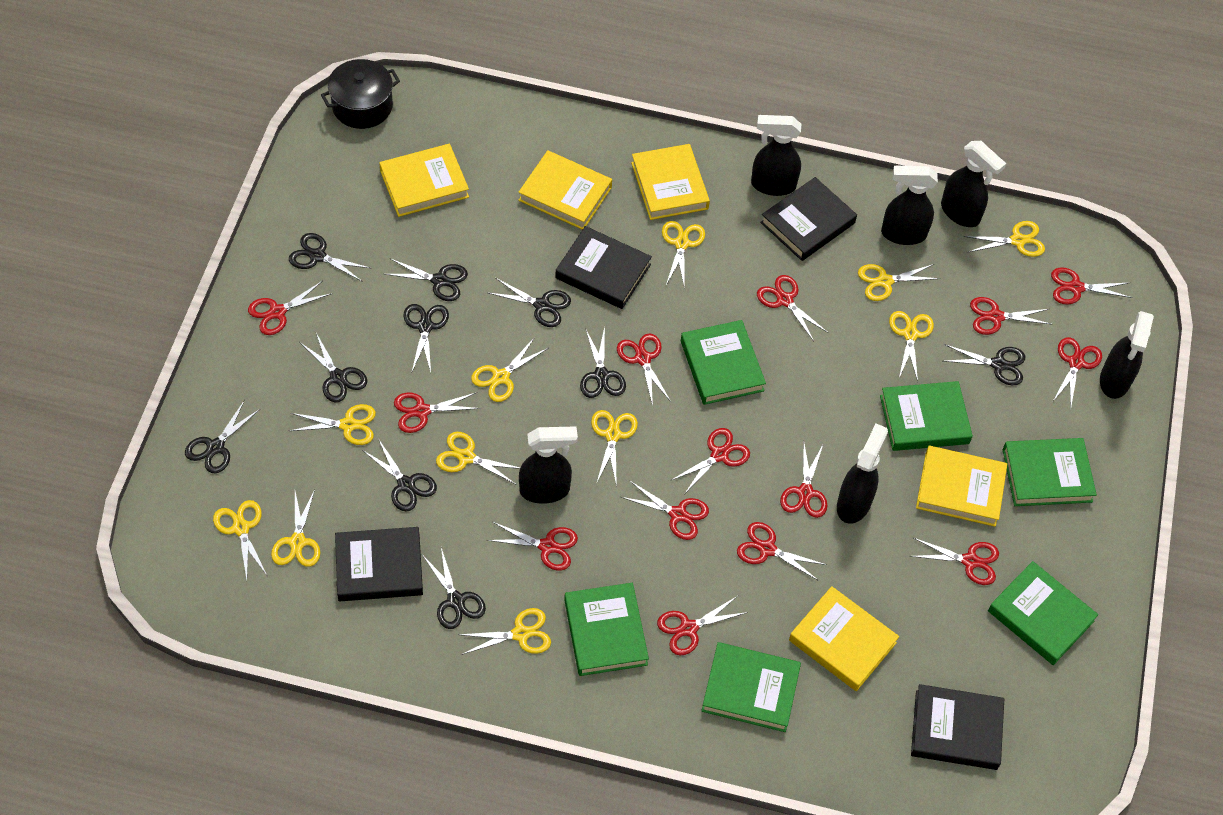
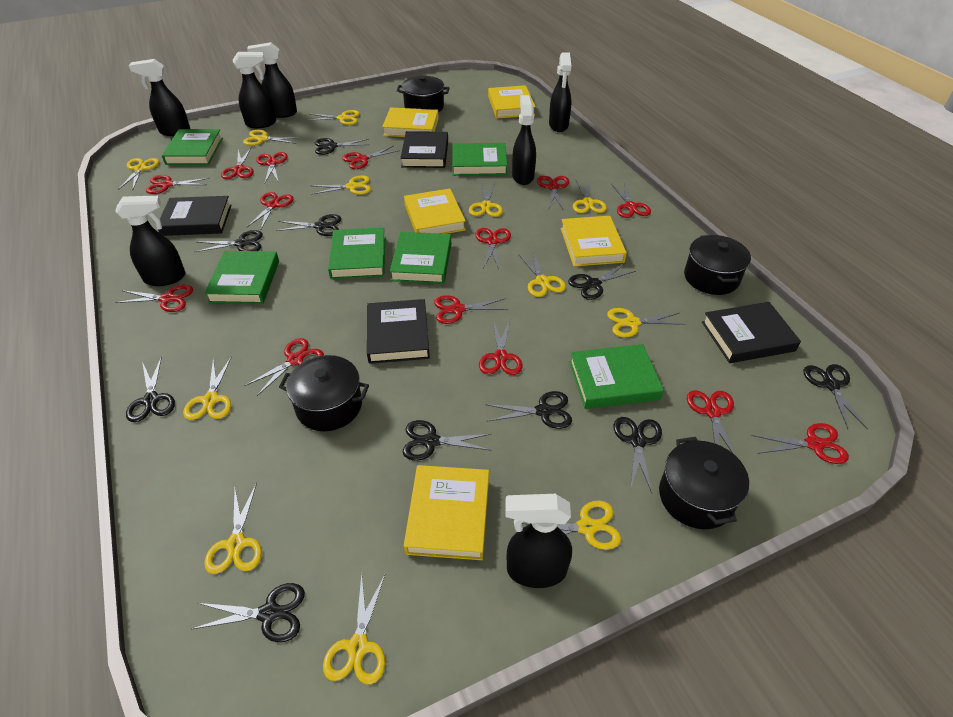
black pot: [321,59,400,129] = 1 -> [279,355,369,431] [397,76,449,113] [659,437,749,529] [684,235,751,295] = 4
black spray bottle: [519,426,578,504] [751,115,801,196] [837,424,888,524] [881,166,938,245] [941,141,1006,227] [1100,311,1154,399] = 6 -> [115,195,185,286] [129,59,190,136] [233,52,276,128] [247,42,297,118] [505,494,572,588] [512,95,536,185] [549,52,571,132] = 7
yellow scissors: [213,500,267,580] [271,489,320,567] [290,404,376,445] [436,432,520,485] [458,608,551,655] [471,337,548,402] [591,410,638,487] [662,221,705,289] [858,264,941,301] [889,311,934,382] [964,221,1045,257] = 11 -> [118,158,159,190] [183,356,232,420] [204,483,262,574] [243,130,300,146] [307,110,360,125] [311,175,371,195] [323,573,385,685] [469,183,503,217] [518,252,566,297] [522,501,621,550] [573,179,607,213] [607,308,685,338] = 12

